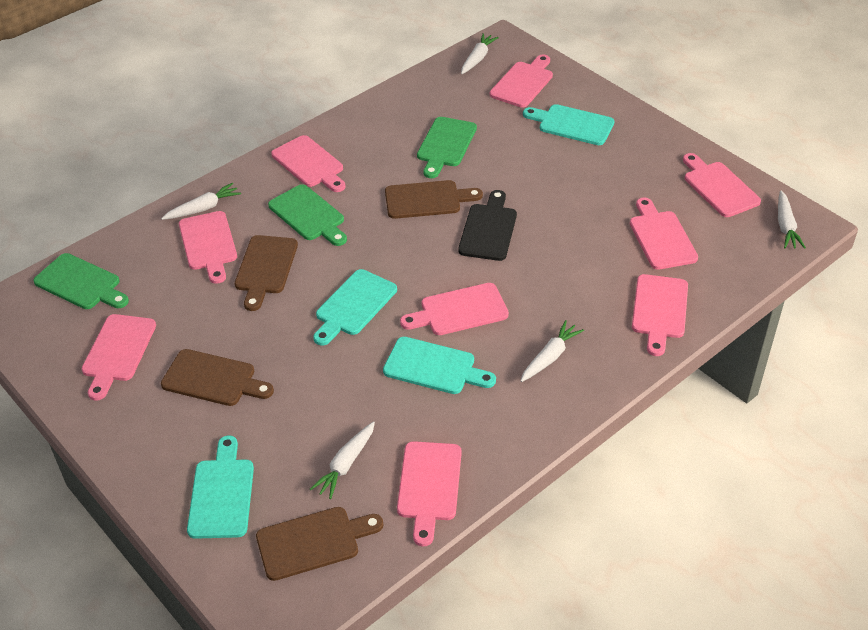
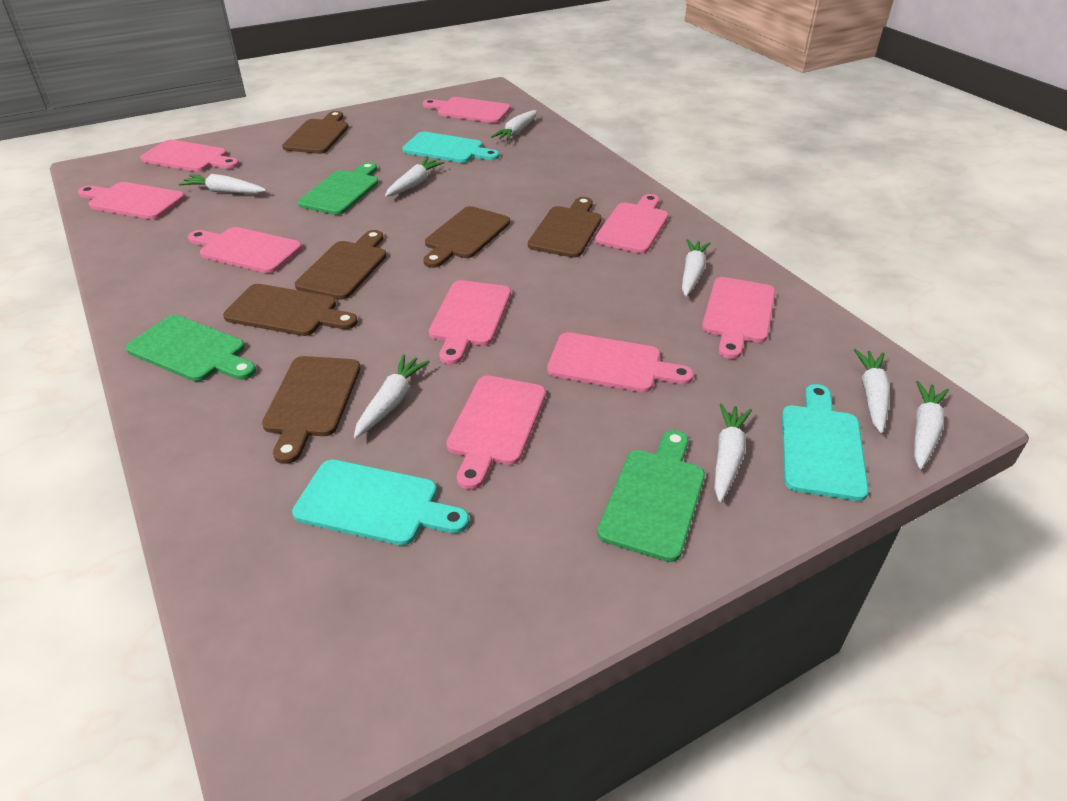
black cutting board: [458,190,517,261] = 1 -> none = 0
brown cutting board: [161,349,274,406] [235,235,298,311] [256,507,384,581] [385,180,483,219] = 4 -> [223,284,358,336] [262,356,361,464] [282,111,349,154] [295,230,386,300] [423,206,510,268] [528,197,602,258] = 6
turquoise cutting board: [187,435,254,539] [313,269,397,345] [383,337,496,394] [523,104,615,145] = 4 -> [292,459,469,546] [402,132,500,163] [782,384,869,501] = 3
white carrot: [161,183,241,220] [310,421,375,499] [461,33,499,74] [520,320,584,382] [778,191,806,249] = 5 -> [178,174,266,194] [354,354,430,439] [385,158,444,197] [491,110,537,141] [682,239,711,296] [714,403,752,502] [854,349,890,433] [914,381,949,469] = 8

